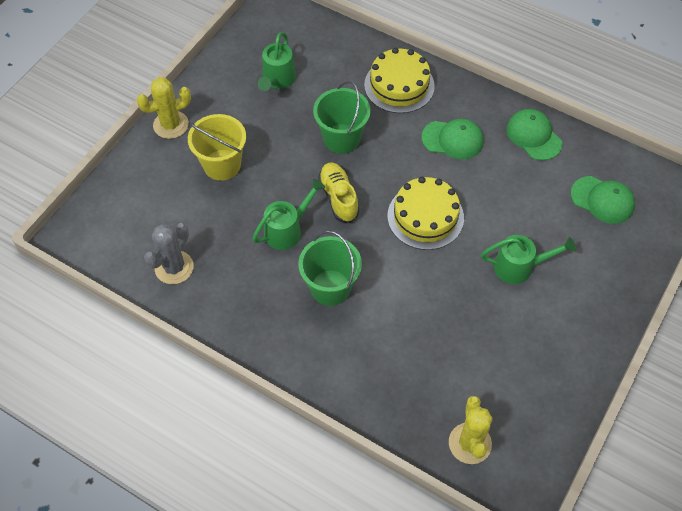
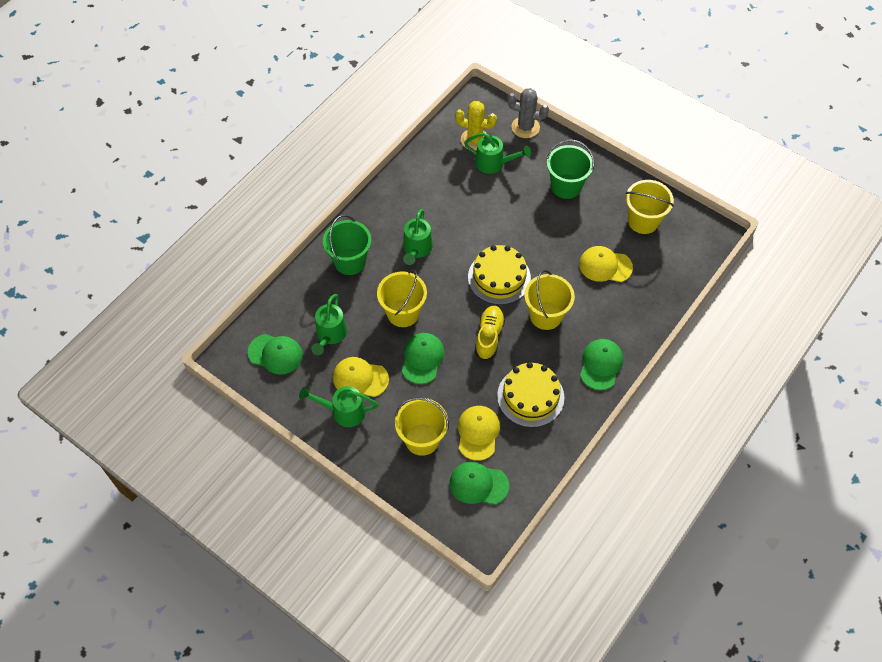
green cap: [422,119,484,159] [507,109,562,160] [571,176,635,224] = 3 -> [248,334,303,375] [402,333,445,384] [450,462,509,505] [580,339,623,390] = 4
green watering can: [252,179,325,250] [258,32,296,91] [481,235,576,284] = 3 -> [299,386,378,427] [311,294,347,355] [403,209,433,265] [464,133,531,174] = 4
yellow bucket: [188,114,246,181] = 1 -> [377,270,427,327] [395,398,449,456] [524,270,575,330] [626,180,674,234] = 4
yellow cactus: [136,77,191,139] [449,396,493,464] = 2 -> [455,101,497,151] = 1
yellow cap: none = 0 -> [333,357,389,397] [458,406,500,461] [579,246,633,282] = 3

